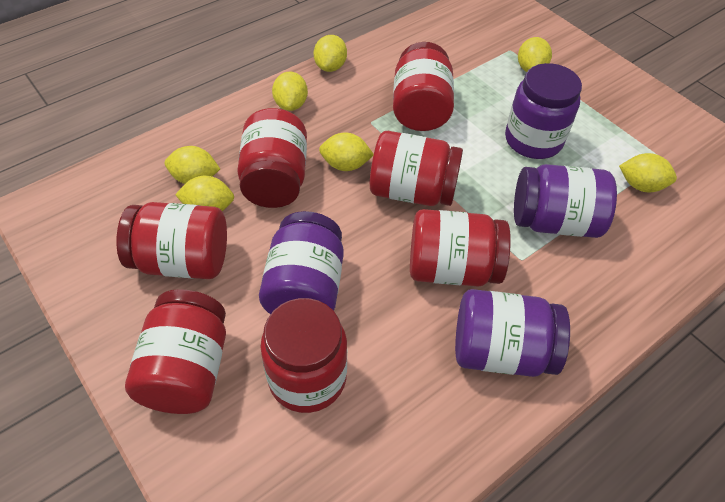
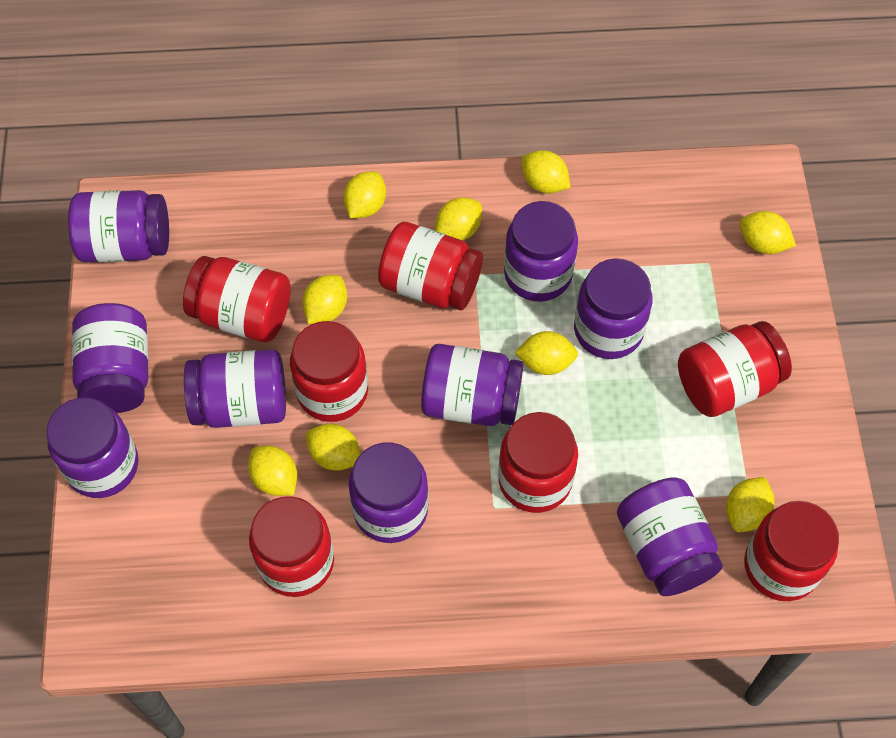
purple jar: [259,211,344,314] [455,289,570,377] [505,63,582,159] [514,164,617,238] = 4 -> [46,397,139,498] [68,190,169,262] [72,303,148,413] [184,349,286,428] [349,442,429,543] [421,344,523,426] [504,201,578,301] [574,258,652,359] [617,477,723,596] = 9
yellow lemon: [165,146,220,184] [175,176,234,211] [272,72,308,111] [314,35,347,72] [319,132,374,171] [518,37,552,72] [619,153,677,192] = 7 -> [248,446,297,496] [302,275,347,324] [305,424,361,471] [343,172,386,218] [435,197,482,240] [514,331,578,375] [521,150,570,194] [726,477,775,532] [739,211,796,254] = 9

